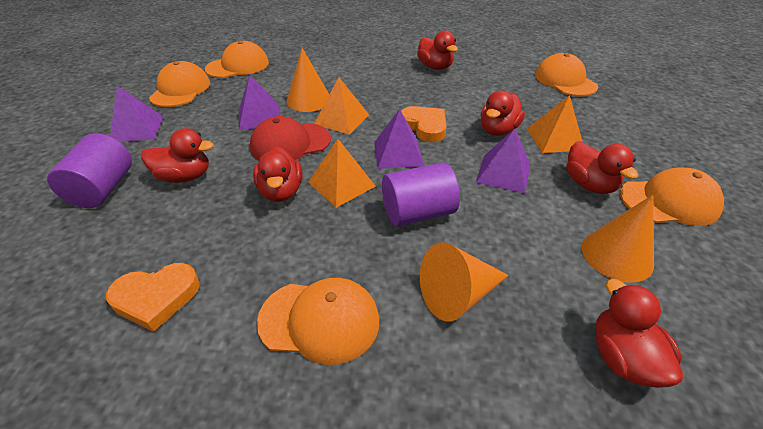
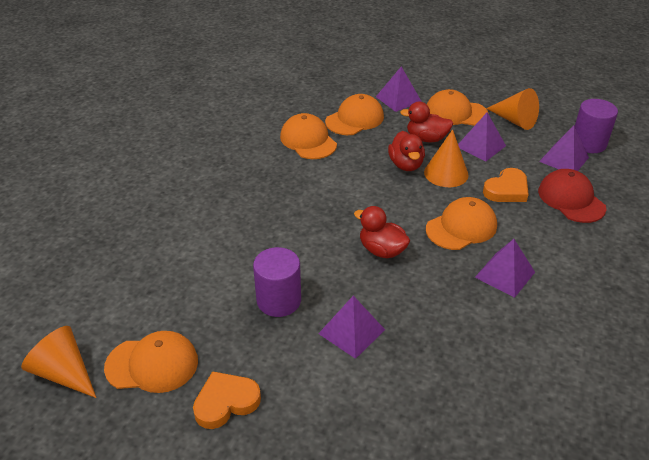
orange pyramid: [308,139,376,208] [314,77,369,135] [527,95,583,153] = 3 -> none = 0
purple pyramid: [110,86,163,142] [239,75,280,130] [374,109,424,169] [476,129,530,194] = 4 -> [318,296,385,359] [376,66,422,112] [458,113,506,161] [475,239,535,298] [539,125,589,171] = 5
red duck: [141,128,214,183] [253,146,303,202] [417,31,458,70] [481,90,525,136] [566,141,638,194] [595,279,683,388] = 6 -> [354,206,410,258] [388,131,425,171] [400,102,453,142] = 3

